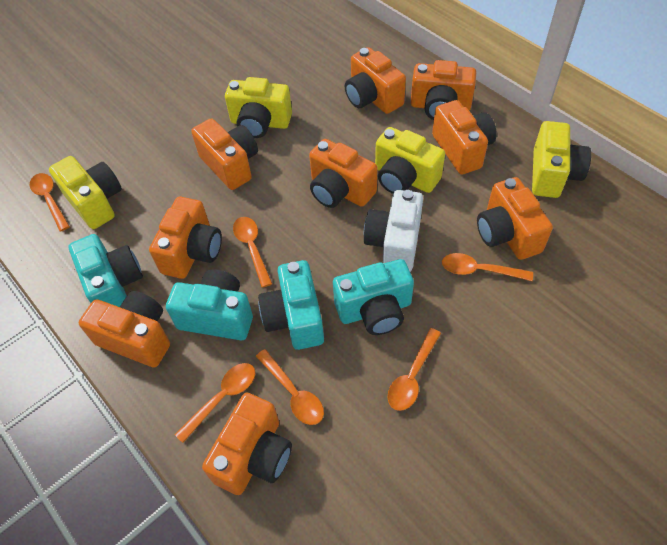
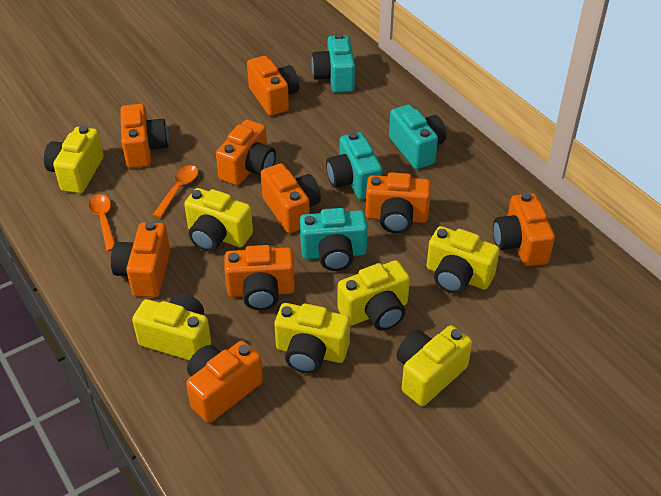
orange spoon: [30,173,70,232] [174,363,255,443] [233,217,272,288] [256,349,324,425] [388,328,441,411] [442,253,533,281] = 6 -> [88,194,115,251] [153,165,198,218] = 2
white camera: [364,190,423,272] = 1 -> none = 0
yellow camera: [49,156,122,229] [225,77,292,138] [375,127,445,194] [532,121,591,198] = 4 -> [44,126,104,194] [132,293,211,360] [184,188,253,252] [274,303,350,373] [337,260,410,331] [397,325,472,406] [426,226,500,294] = 7

